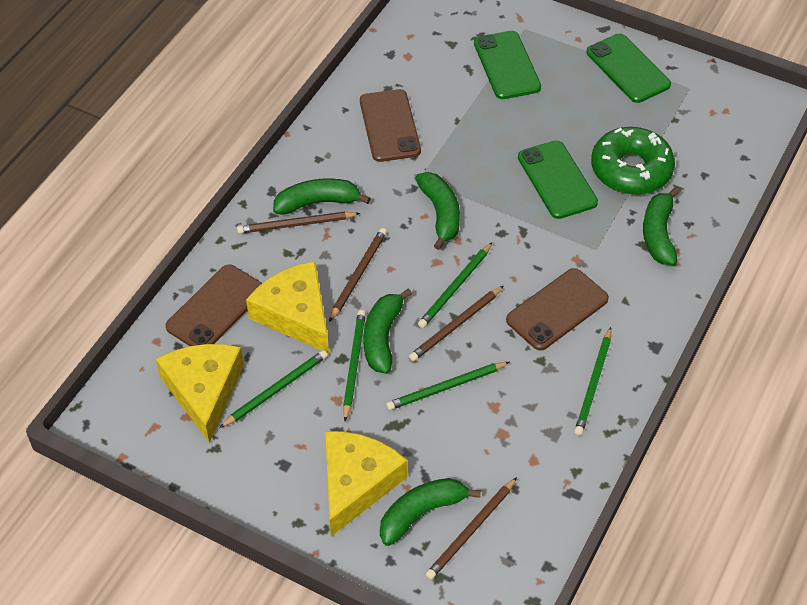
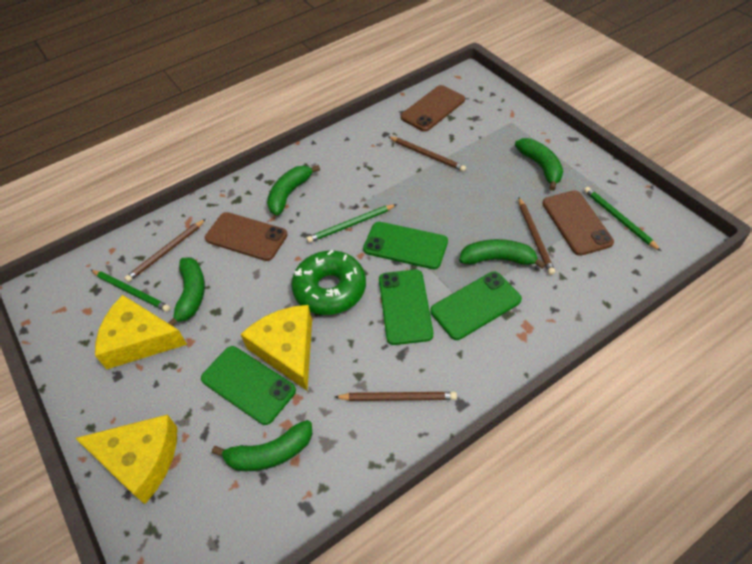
green pencil: [219,350,328,428] [343,310,366,421] [386,362,509,410] [418,243,492,328] [574,327,611,435] = 5 -> [91,270,170,312] [307,204,397,243] [584,187,661,251] = 3
green phone: [474,31,541,99] [518,140,598,219] [586,34,671,103] = 3 -> [201,346,296,425] [363,222,448,269] [379,270,433,345] [430,272,522,340] = 4

